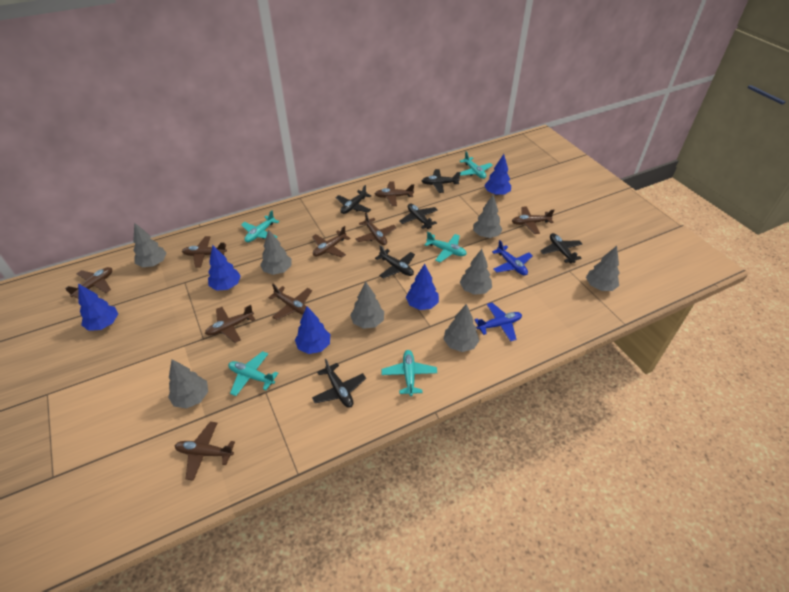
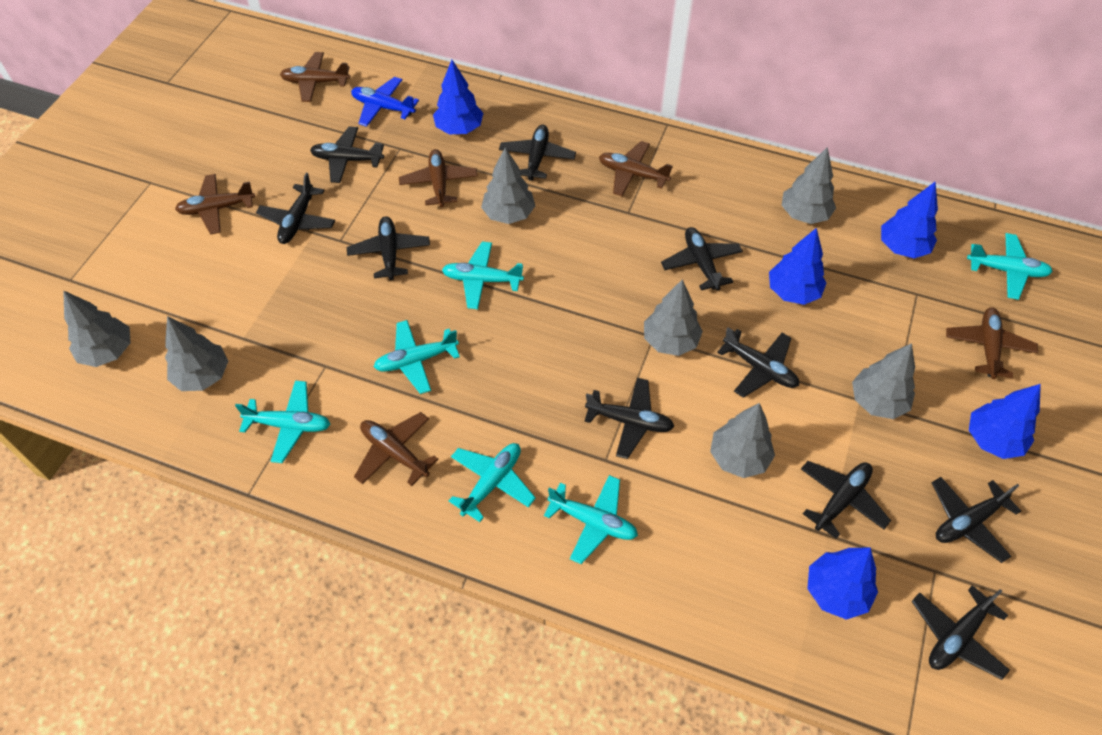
black plane: [312,359,366,408] [335,185,371,214] [375,245,415,279] [399,203,438,229] [422,169,461,193] [540,233,582,264] = 6 -> [256,173,335,244] [310,126,384,183] [347,216,430,280] [499,125,576,181] [584,378,674,459] [661,227,743,291] [717,327,799,398] [801,461,891,539] [912,585,1010,680] [932,477,1021,563] = 10
blue plane: [474,303,522,342] [492,240,533,276] = 2 -> [351,77,419,127] = 1
brown plane: [65,267,112,299] [175,422,235,481] [182,236,227,268] [205,305,255,343] [268,284,312,320] [312,226,350,258] [355,212,397,245] [375,181,414,206] [512,206,554,234] = 9 -> [175,174,255,235] [280,52,351,102] [354,412,439,486] [399,149,478,207] [599,141,673,196] [946,307,1038,379] = 6
grey tree: [133,223,167,267] [168,359,208,409] [260,229,291,275] [350,282,384,329] [444,304,479,352] [460,249,492,295] [473,195,503,238] [586,246,620,291] = 8 -> [63,290,131,367] [165,316,228,391] [481,147,535,224] [644,279,703,356] [710,403,775,478] [781,147,836,224] [852,343,915,419] = 7
turquoise plane: [228,351,278,396] [241,210,279,242] [381,350,437,396] [425,232,467,262] [460,151,493,179] = 5 -> [235,380,330,463] [374,320,460,394] [442,242,524,309] [449,443,536,522] [544,475,638,564] [967,233,1053,300] = 6

